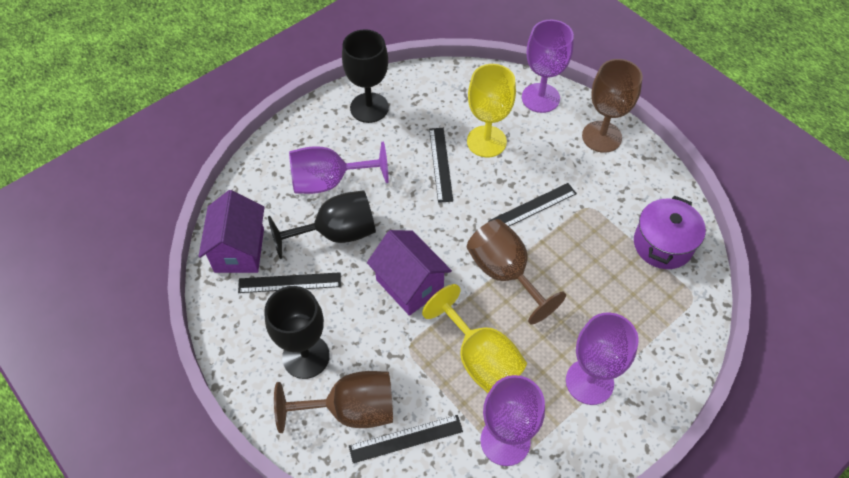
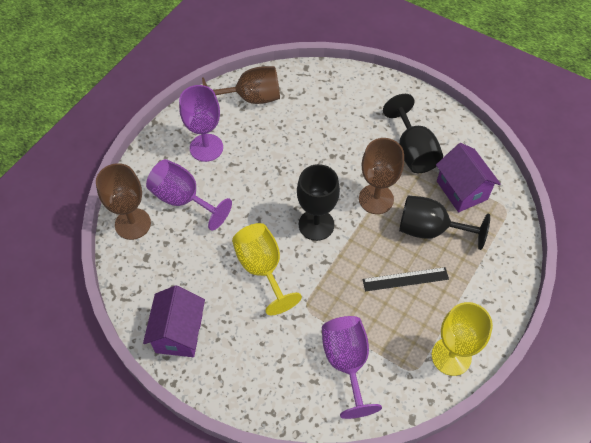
black ruler: [238,272,341,293] [349,415,463,463] [429,128,453,203] [488,183,577,226] = 4 -> [363,267,449,292] = 1
purple goblet: [289,142,389,194] [480,375,545,466] [522,20,574,113] [566,312,639,405] = 4 -> [146,159,232,231] [179,85,223,162] [322,316,382,419] = 3
purple pot: [634,196,706,269] = 1 -> none = 0

